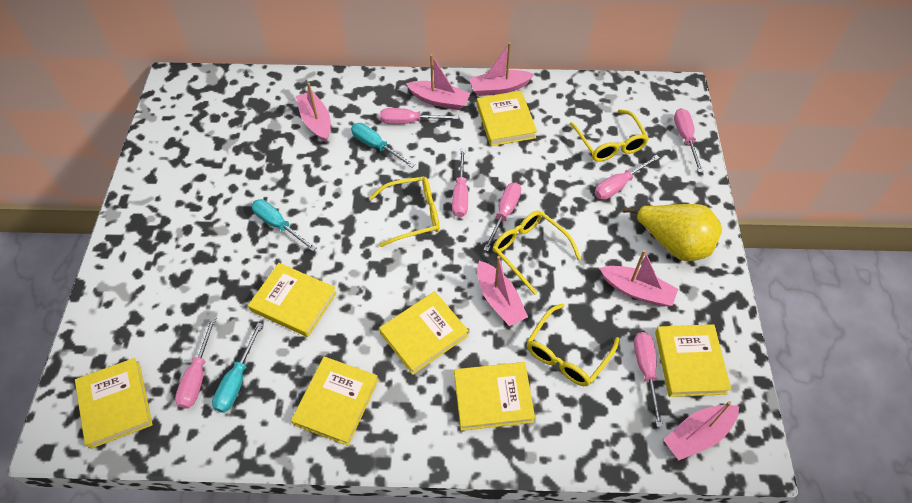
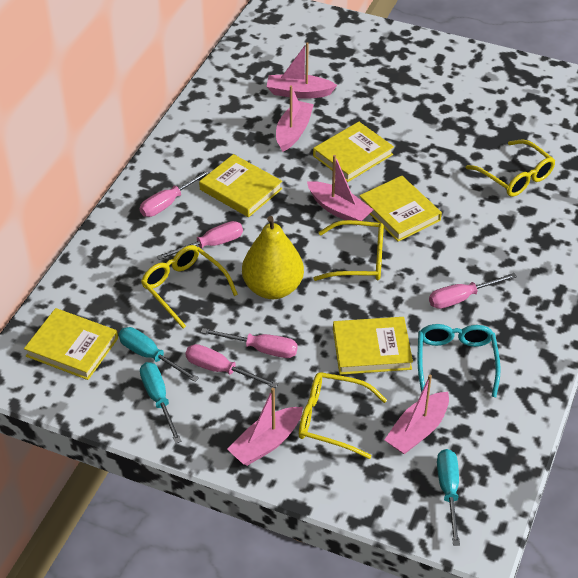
pink boat: [296,83,331,142] [406,54,471,110] [469,42,534,96] [477,256,528,326] [600,250,678,307] [663,401,739,460] = 6 -> [227,388,303,466] [267,42,337,99] [276,85,314,152] [307,155,373,221] [384,375,449,454] = 5
pink screwdriver: [175,317,216,409] [380,108,459,124] [452,149,468,217] [483,183,521,251] [594,155,660,200] [634,332,663,427] [674,108,704,172] = 7 -> [140,169,211,217] [157,221,243,260] [185,344,278,388] [201,328,298,358] [429,273,517,309] = 5
turquoise glasses: none = 0 -> [418,324,501,397] = 1
yellow book: [75,358,153,449] [248,263,337,337] [291,356,378,446] [379,291,469,375] [454,362,535,431] [477,91,537,146] [655,324,731,397] = 7 -> [24,308,118,380] [199,154,282,217] [313,122,394,182] [333,317,413,375] [359,176,442,242] = 5

